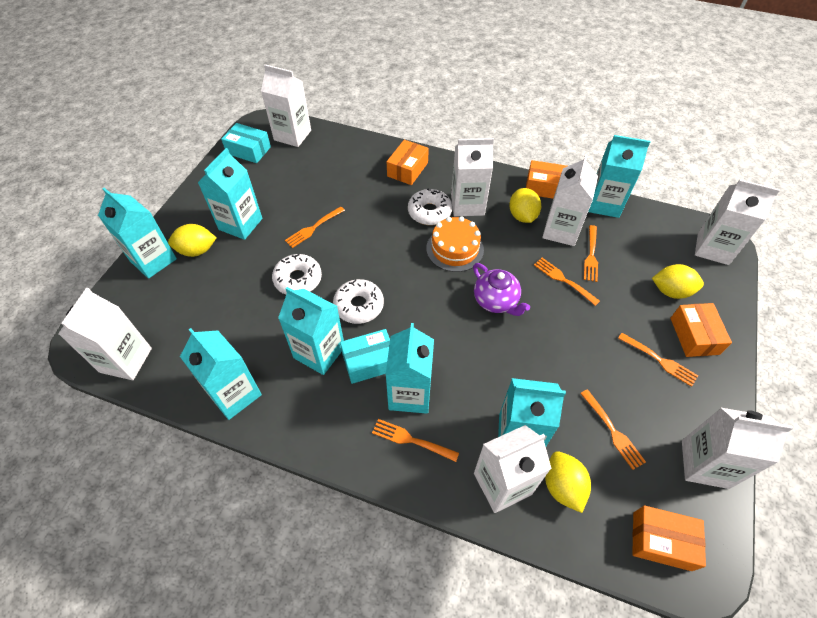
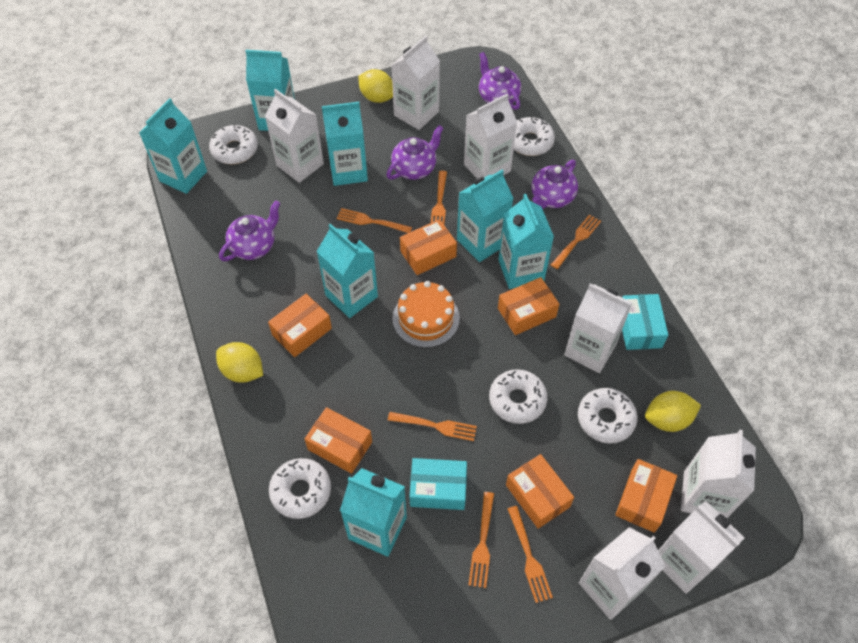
orange box: [387,140,429,185] [526,160,567,199] [632,505,706,571] [670,303,732,357] = 4 -> [268,294,332,357] [305,407,372,474] [400,219,457,275] [498,277,559,335] [506,454,574,529] [615,459,677,533] = 6
purple teapot: [473,263,530,316] = 1 -> [219,201,281,261] [386,125,443,180] [479,52,521,110] [532,160,578,209] = 4
white donut: [272,254,322,295] [333,279,384,324] [408,189,452,225] = 3 -> [209,125,258,164] [269,458,331,519] [489,369,547,424] [514,117,555,156] [578,388,637,444] = 5
yellow lemon: [168,224,216,257] [509,188,541,223] [545,451,591,513] [652,264,704,299] = 4 -> [216,342,263,383] [358,69,393,103] [645,391,701,432] = 3

